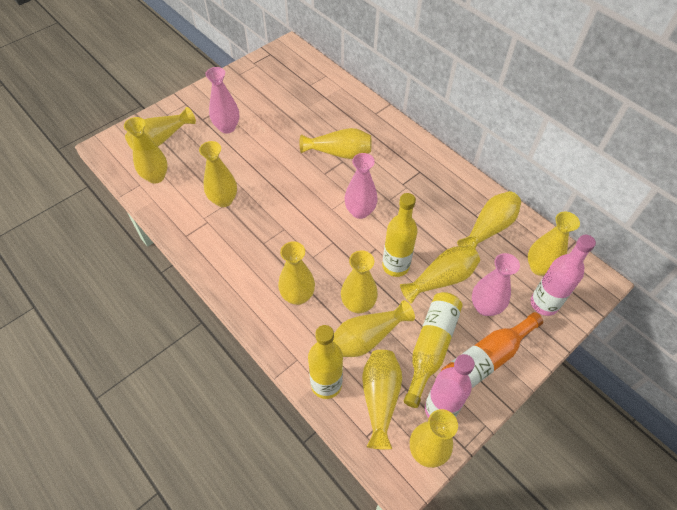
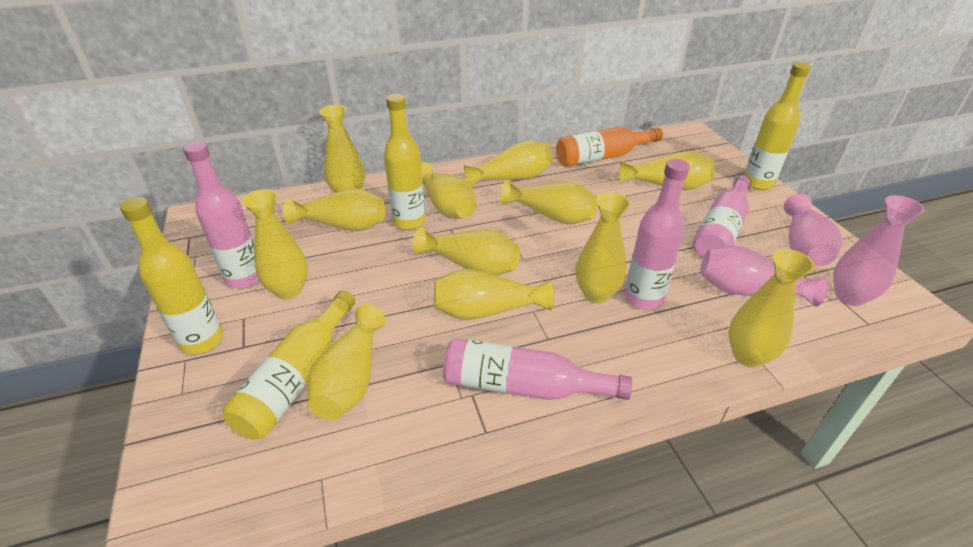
pink bottle: [425,354,475,418] [531,235,596,316] = 2 -> [183,142,259,289] [443,338,632,400] [625,159,690,309] [693,176,751,258] = 4
yellow bottle: [308,325,343,399] [382,193,418,277] [404,292,463,408] = 3 -> [120,197,223,354] [222,290,355,439] [384,94,426,230] [744,62,811,190] = 4

